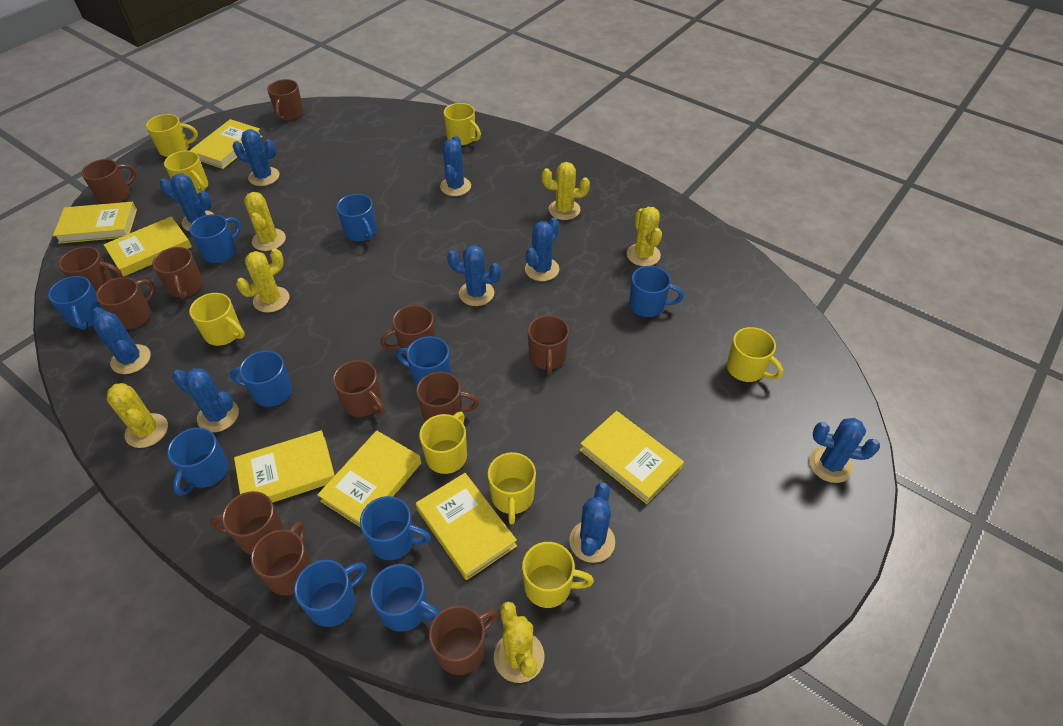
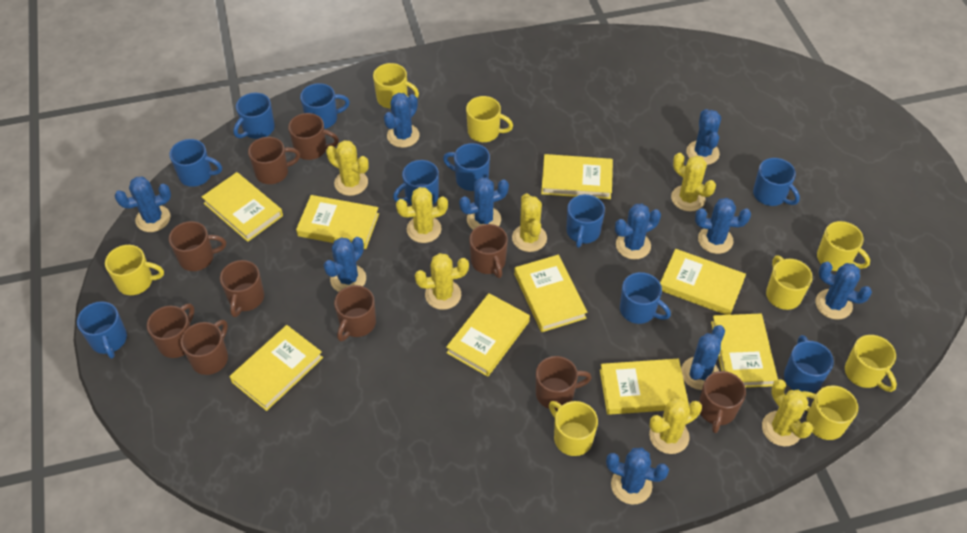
blue cactus: [92,307,151,374] [160,173,213,231] [173,368,239,432] [233,129,279,186] [440,136,471,196] [447,245,501,306] [525,217,559,281] [569,482,615,563] [809,418,880,483] = 9 -> [115,177,171,232] [324,237,366,292] [384,93,420,148] [459,177,509,230] [606,448,669,504] [615,203,661,259] [681,325,725,390] [686,109,721,165] [695,198,751,254] [816,262,872,320] = 10
brown mug: [59,247,122,292] [81,159,136,204] [96,277,155,329] [152,247,203,299] [210,491,284,555] [251,521,312,595] [267,79,304,121] [332,360,385,417] [380,305,435,356] [416,372,479,422] [429,605,498,675] [528,315,569,374] = 12 -> [147,303,194,358] [169,221,226,271] [181,320,228,375] [220,260,264,317] [248,137,300,184] [288,113,339,160] [334,285,376,341] [469,224,508,278] [536,356,592,410] [699,371,746,433] = 10
yellow book: [53,202,137,244] [104,216,192,277] [189,119,263,169] [234,430,335,503] [317,430,422,528] [416,473,517,580] [580,411,684,504] = 7 -> [202,172,283,242] [229,325,323,411] [296,195,379,249] [446,293,530,377] [514,255,587,332] [541,154,613,199] [600,359,688,415] [660,249,746,315] [711,313,778,388] = 9
yellow cactus: [107,383,168,448] [236,248,289,313] [244,192,286,251] [494,602,544,683] [542,162,590,220] [627,207,662,266] = 6 -> [326,140,369,196] [396,187,448,243] [415,253,469,310] [512,193,547,252] [649,397,702,454] [671,153,716,211] [762,379,813,446] = 7

